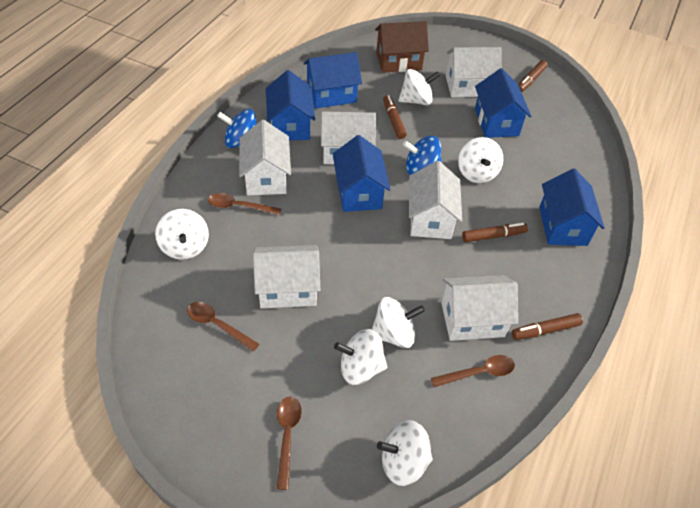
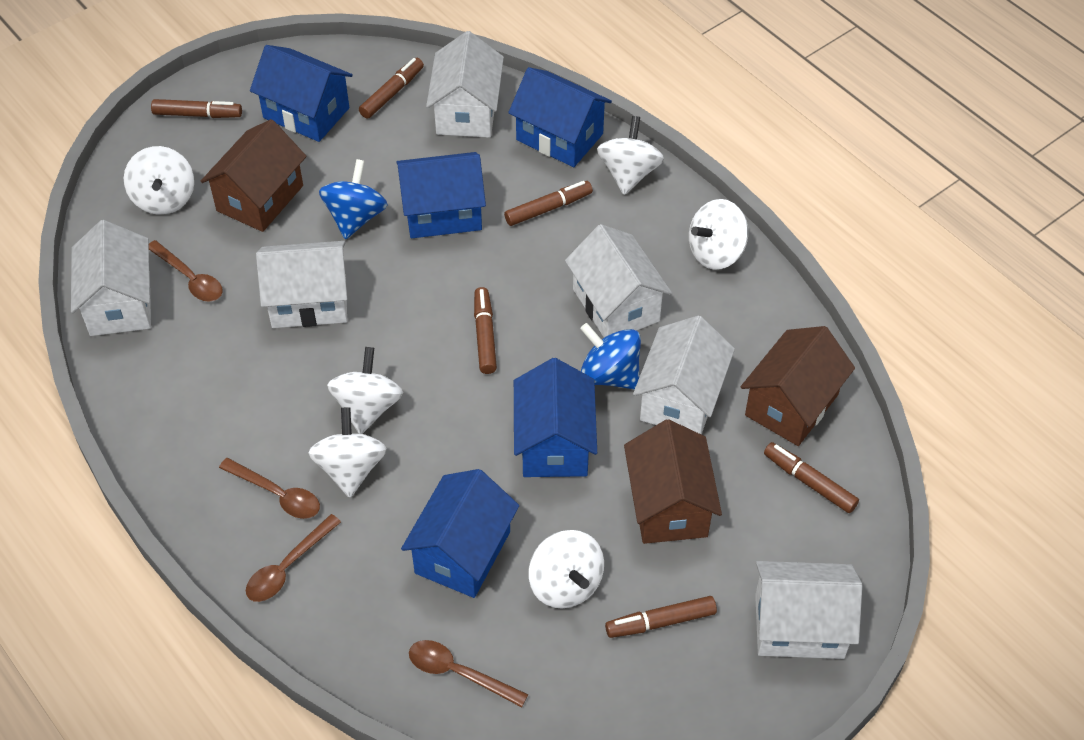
brown house: [375,21,429,73] = 1 -> [201,119,307,232] [624,419,722,544] [741,326,855,446] = 3
brown marker: [383,95,407,139] [462,223,528,242] [512,313,583,340] [518,60,548,92] = 4 -> [151,99,242,118] [359,58,424,119] [474,287,497,374] [504,181,593,226] [605,596,717,638] [764,442,859,513] = 6

